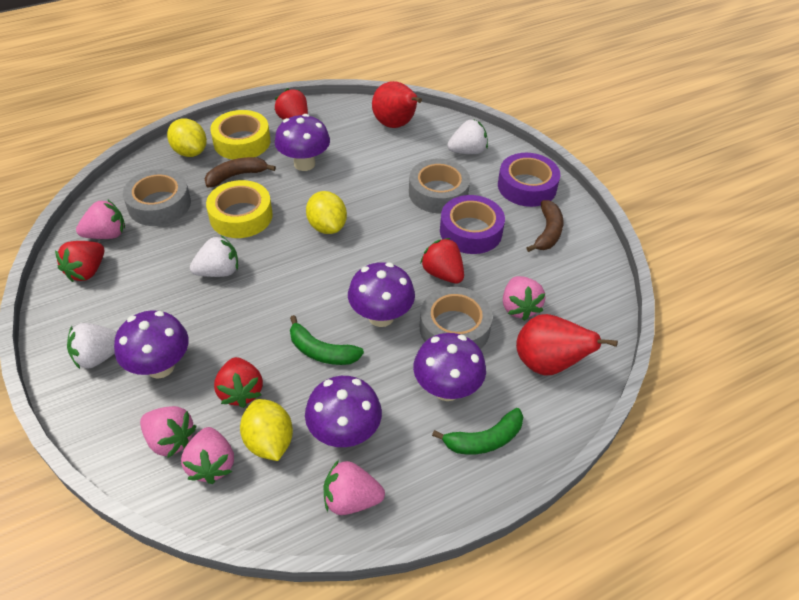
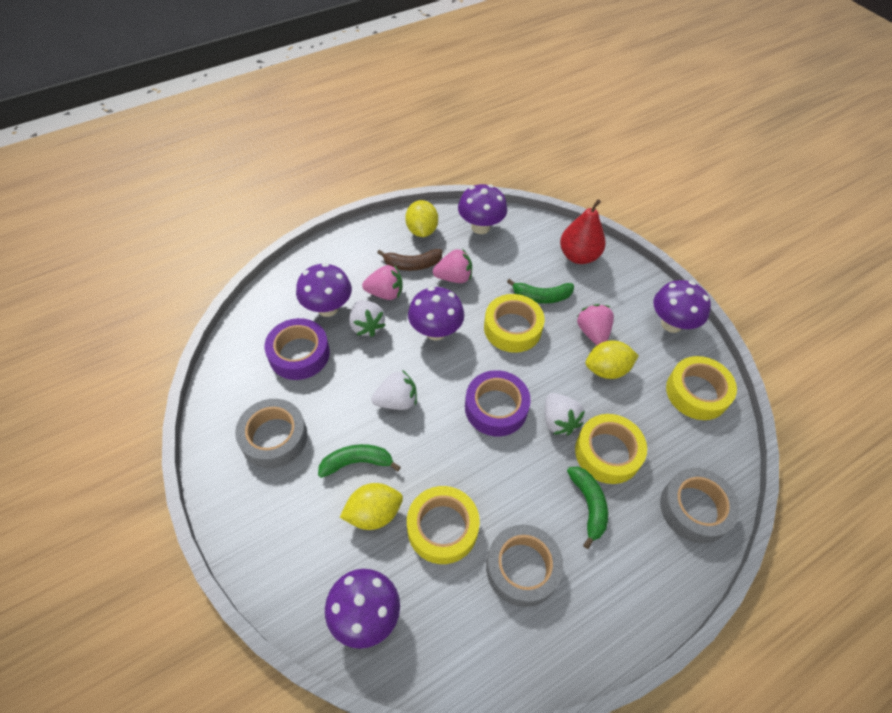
brown banana: [205,157,276,187] [527,200,563,252] = 2 -> [377,249,442,271] = 1
green banana: [290,315,364,365] [432,408,523,454] = 2 -> [318,444,401,478] [507,278,574,304] [567,467,608,549] = 3
pink strawberry: [76,199,125,239] [140,406,197,458] [181,427,234,484] [324,460,385,515] [503,276,546,321] = 5 -> [362,265,403,300] [433,249,472,283] [577,304,614,345] = 3
red pear: [372,81,422,128] [516,314,618,376] = 2 -> [560,199,606,264] = 1
red strawberry: [55,241,104,282] [214,357,263,408] [275,88,308,120] [420,238,464,284] = 4 -> none = 0
yellow tape: [206,180,273,238] [210,110,270,160] = 2 -> [407,486,480,564] [484,294,545,353] [575,414,647,484] [666,356,737,420] = 4

